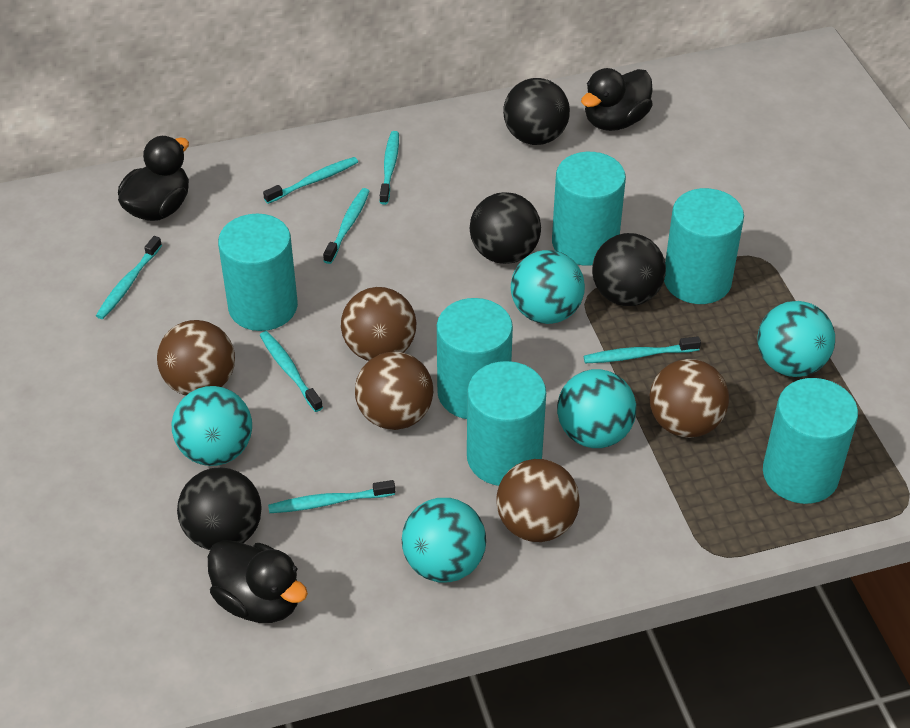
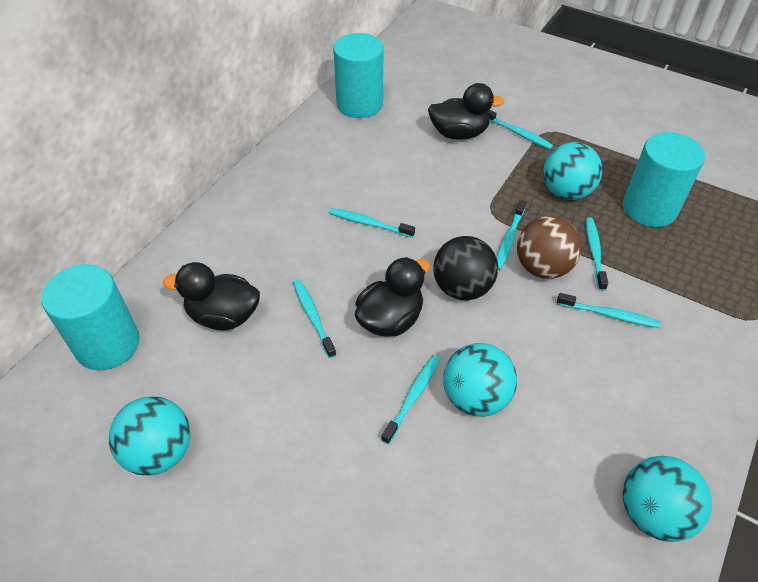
black ball: [177,467,262,550] [470,192,541,264] [503,78,570,145] [592,233,666,306] = 4 -> [433,236,498,300] = 1
brown ball: [157,320,235,395] [341,287,417,361] [355,352,433,430] [496,459,580,542] [650,359,729,438] = 5 -> [517,216,582,279] = 1
turquoise ball: [172,386,252,466] [402,498,486,583] [511,250,585,324] [557,369,636,448] [757,301,835,377] = 5 -> [109,396,190,476] [443,343,517,417] [543,142,603,200] [623,456,712,542] = 4
turquoise cylinder: [218,214,298,331] [437,298,513,419] [467,361,546,486] [552,152,626,266] [664,188,744,304] [763,378,858,504] = 6 -> [41,264,140,371] [333,33,383,118] [623,132,705,227] = 3

